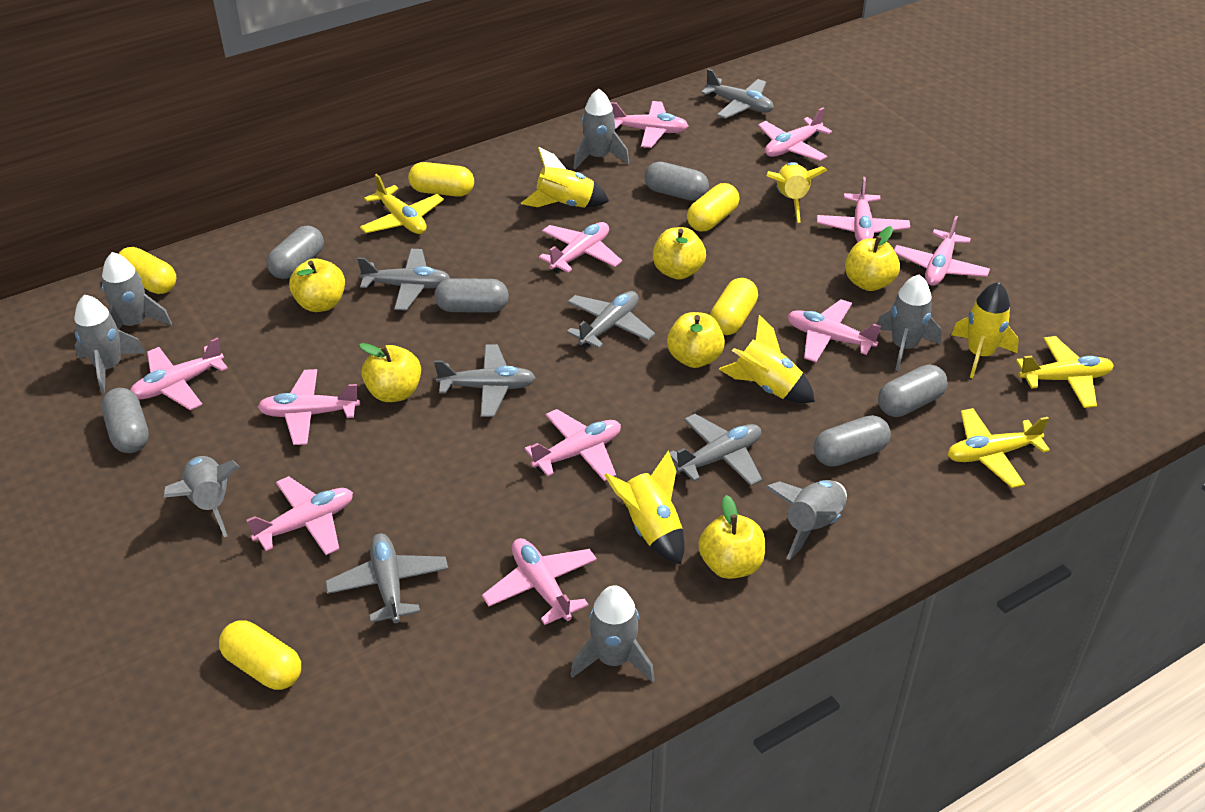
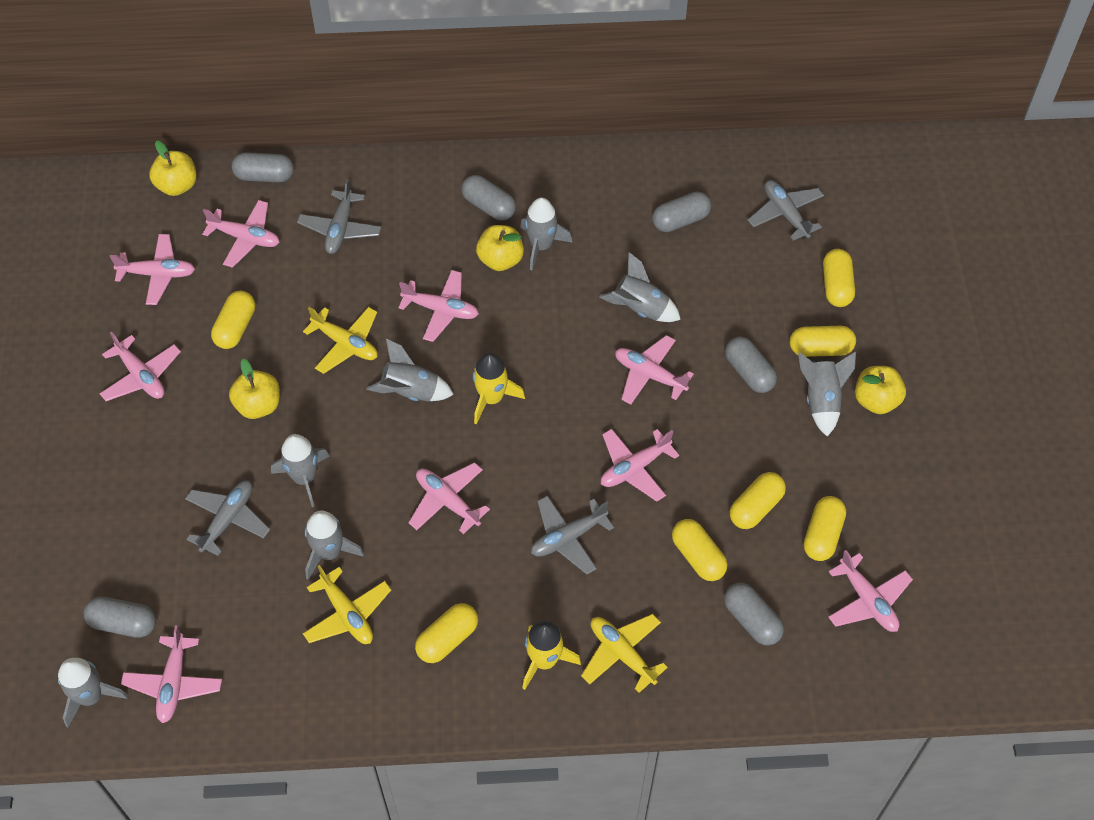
grey plane: [325,533,448,624] [357,249,451,311] [434,344,536,417] [567,291,655,349] [669,414,762,486] [701,69,774,119] = 6 -> [185,480,270,556] [297,179,381,254] [531,496,614,575] [748,180,824,241] = 4
pink plane: [131,337,228,410] [246,476,353,555] [258,369,360,445] [482,538,597,625] [524,409,621,481] [539,222,622,273] [610,101,689,148] [758,107,832,161] [787,299,881,362] [817,177,910,242] [894,216,990,286] = 11 -> [99,332,181,401] [110,234,195,305] [121,626,222,723] [202,200,280,268] [398,270,479,342] [408,462,490,534] [601,429,679,502] [615,335,694,404] [828,550,913,632] = 9
yellow apple: [289,258,345,312] [359,343,421,402] [653,227,706,280] [667,312,725,368] [698,495,765,579] [845,226,900,291] = 6 -> [149,141,197,196] [229,359,280,419] [476,225,524,271] [855,366,906,414] = 4
yellow capsule: [118,247,176,294] [219,620,301,690] [408,162,474,197] [687,183,740,231] [710,278,758,335] = 5 -> [211,291,255,349] [415,603,478,663] [672,519,728,581] [730,472,786,529] [790,326,856,357] [804,496,846,561] [823,249,855,307] = 7
yellow rocket: [521,147,609,208] [604,451,685,564] [719,315,815,403] [766,162,827,223] [951,282,1019,378] = 5 -> [473,353,525,424] [522,621,581,690] = 2

